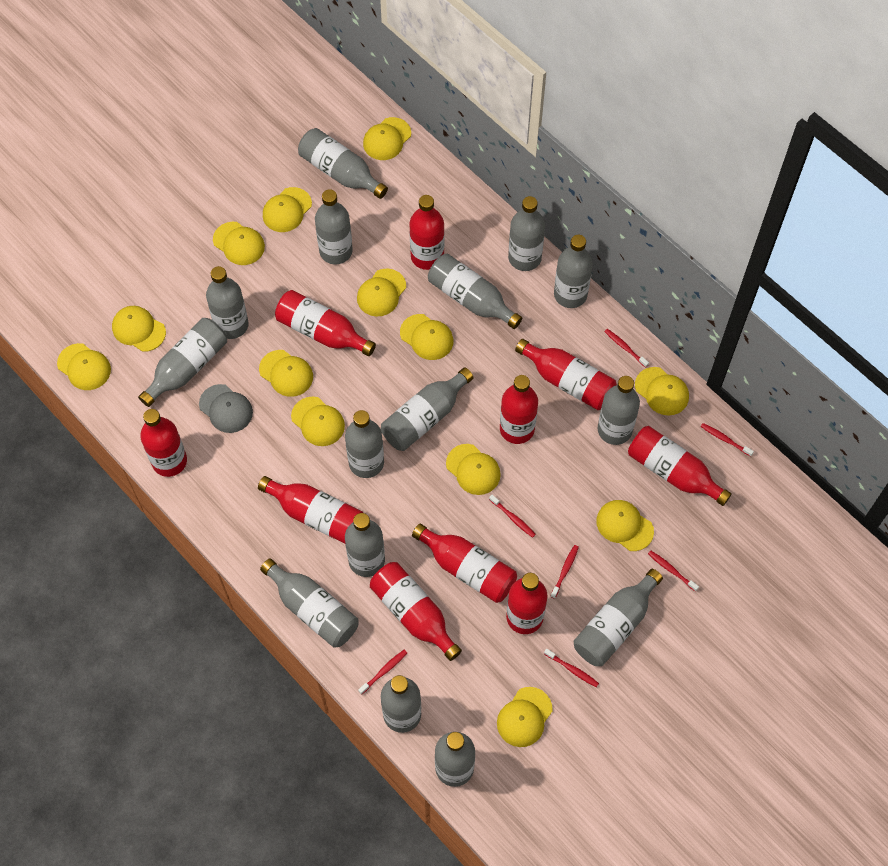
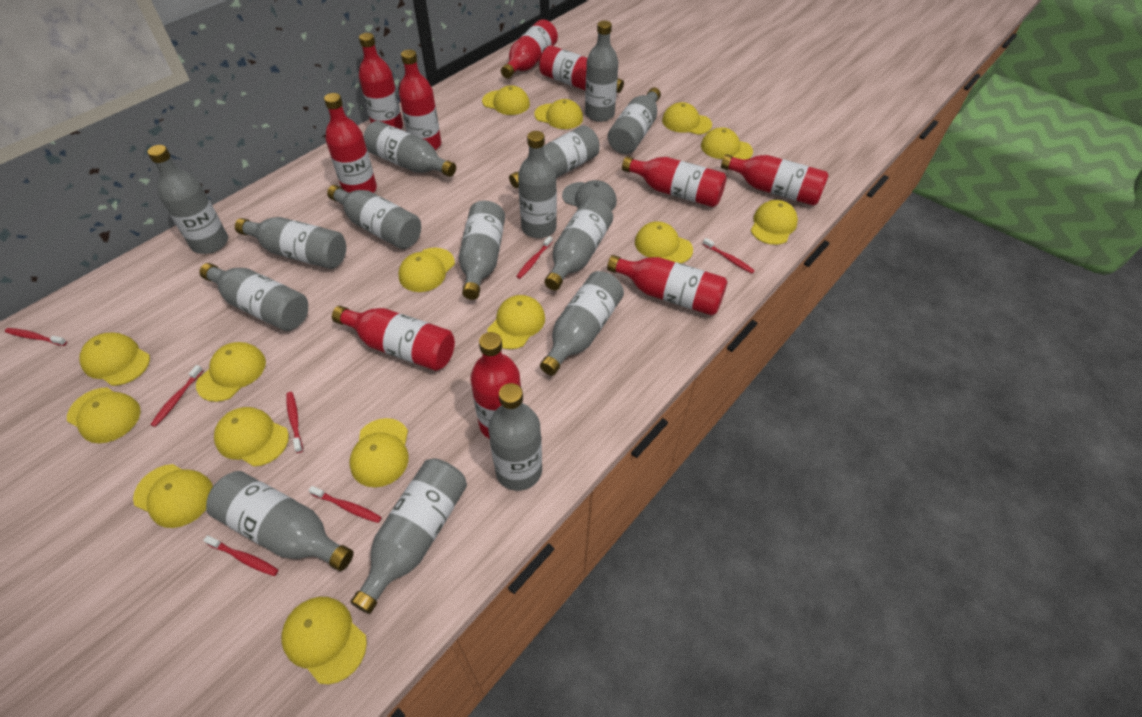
yellow cap: [57,343,111,390] [112,306,166,352] [213,222,265,265] [259,350,313,397] [263,187,312,232] [291,397,345,446] [357,269,406,317] [363,117,411,160] [400,314,453,360] [446,444,501,495] [497,687,553,747] [596,500,654,551] [635,367,689,416] = 13 -> [67,387,141,443] [79,333,150,386] [133,464,213,528] [196,342,266,402] [214,407,289,467] [281,597,367,684] [349,418,409,487] [398,248,455,292] [482,85,530,115] [487,295,545,349] [534,99,583,129] [635,221,693,263] [662,102,712,135] [701,127,753,160] [751,200,798,245] = 15

